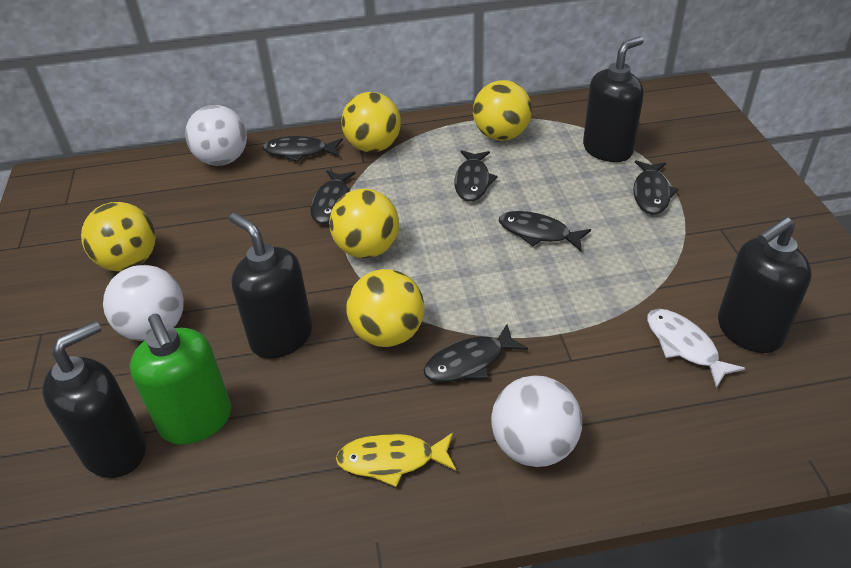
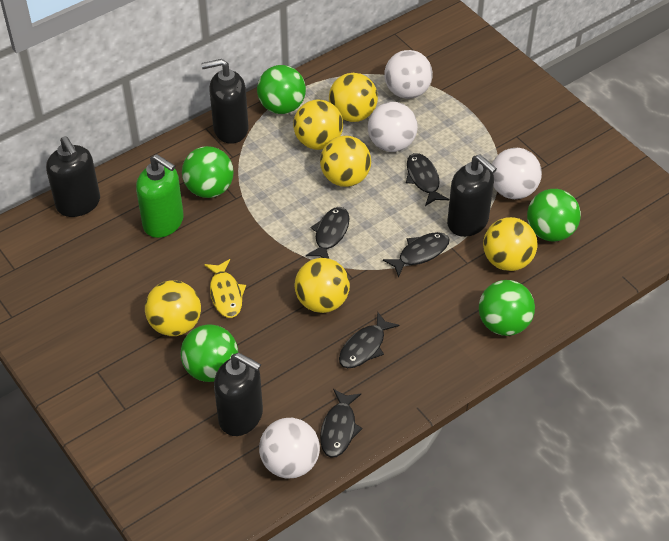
black fish: [263,136,343,162] [311,170,356,224] [423,324,528,382] [454,150,498,202] [499,211,591,251] [633,160,678,215] = 6 -> [306,207,350,258] [320,389,362,458] [339,312,400,368] [383,232,450,278] [406,153,449,206] = 5
green ball: none = 0 -> [180,324,238,382] [182,146,234,198] [257,65,306,114] [479,280,535,336] [527,189,581,241] = 5
white ball: [103,265,184,341] [185,105,247,166] [491,375,582,467] = 3 -> [259,418,320,479] [368,102,418,152] [384,50,433,99] [492,148,542,199] = 4
white fish: [647,309,745,388] = 1 -> none = 0
yellow ball: [81,202,156,271] [329,189,399,258] [341,92,401,153] [347,269,424,347] [473,80,532,141] = 5 -> [145,280,201,336] [293,100,343,150] [295,258,350,313] [320,136,371,187] [329,73,378,122] [483,217,538,271] = 6

